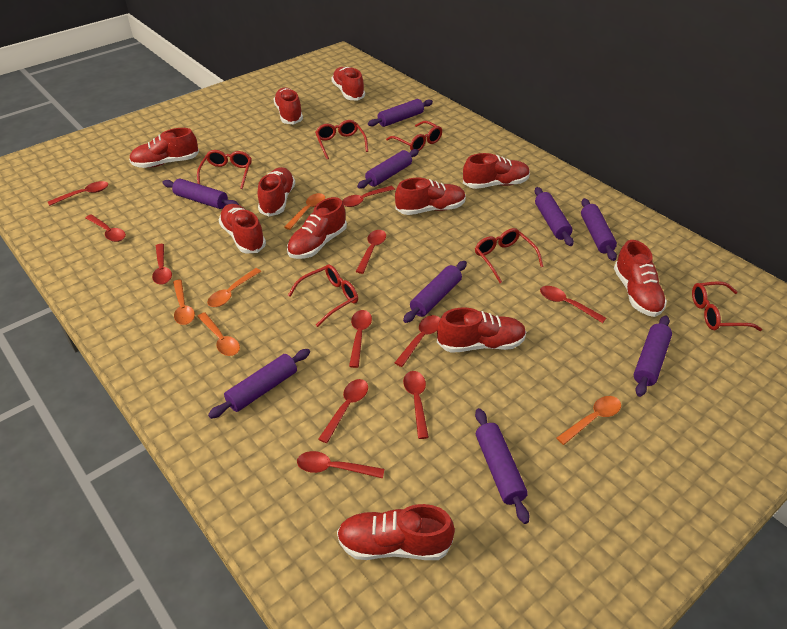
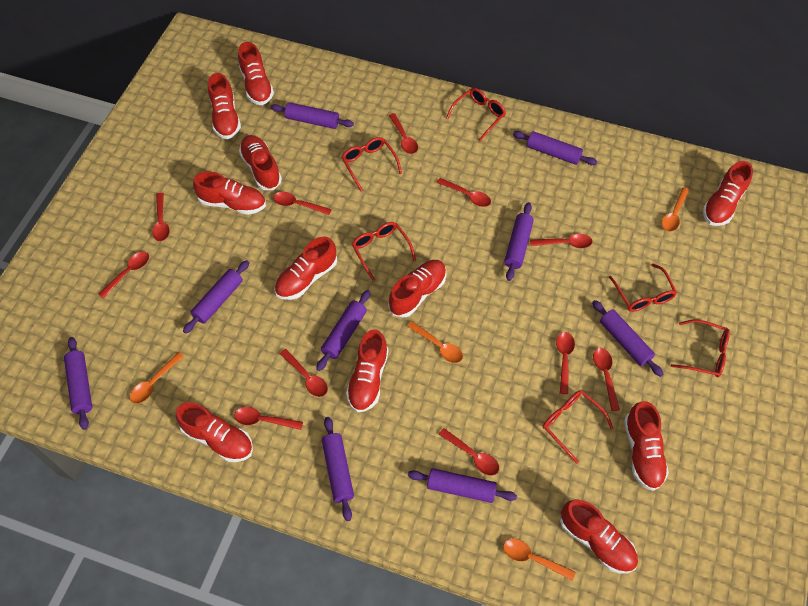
orange spoon: [173,280,195,325] [197,312,240,356] [207,268,261,307] [284,193,325,230] [557,396,621,445] = 5 -> [130,352,184,404] [408,321,463,363] [503,539,575,581] [662,187,690,232] = 4

